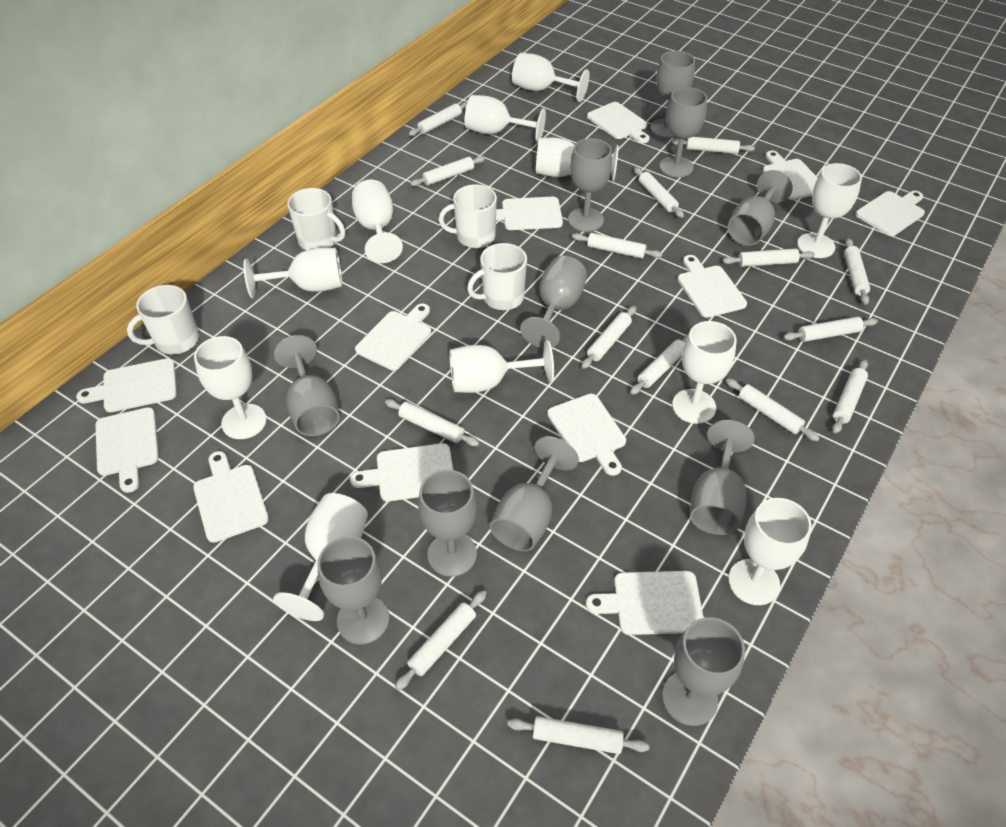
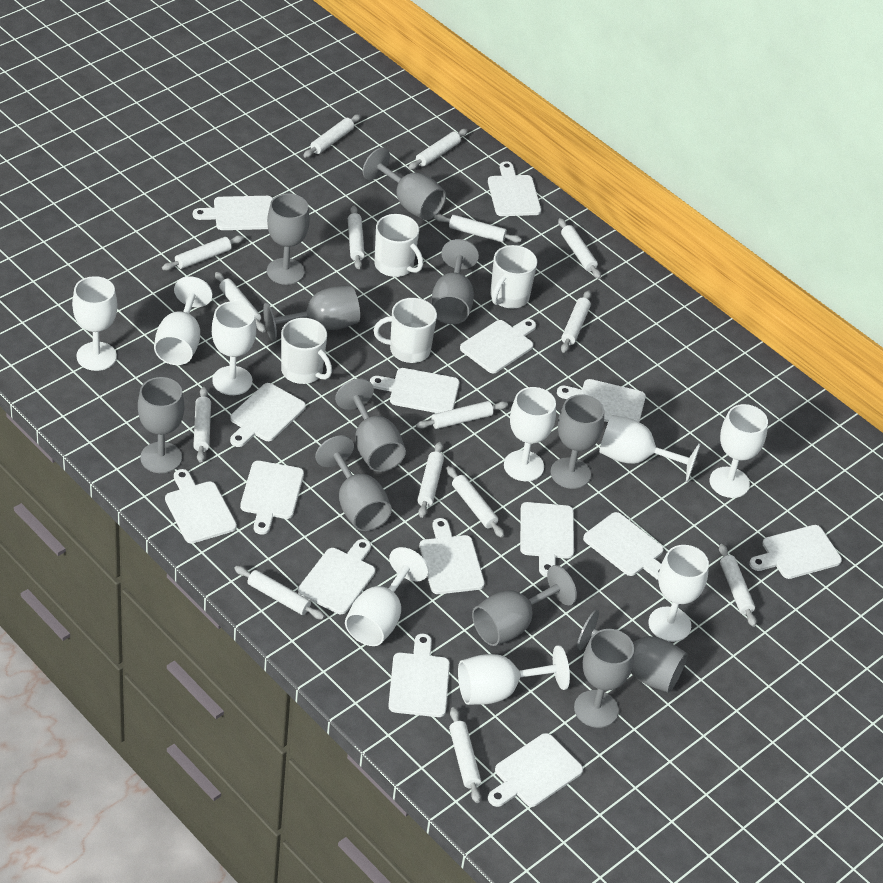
white cutting board: [76,358,177,412] [96,407,159,493] [193,451,269,543] [350,443,453,502] [355,304,431,370] [496,197,563,230] [547,394,626,476] [586,571,704,635] [587,102,650,143] [678,255,747,318] [763,151,818,200] [856,191,925,236] = 12 -> [165,469,237,543] [193,196,273,230] [230,383,306,447] [240,461,304,534] [298,539,375,614] [370,368,459,413] [388,634,450,717] [419,518,485,594] [460,319,536,373] [488,161,541,216] [488,733,583,807] [520,502,574,577] [557,379,646,422] [583,512,663,580] [749,525,842,579] = 15
white goblet: [194,336,267,439] [243,248,342,298] [273,493,368,621] [352,180,403,263] [450,340,554,393] [465,95,546,143] [512,53,589,102] [536,138,619,181] [672,321,737,424] [728,498,812,605] [797,163,862,258] = 11 -> [72,276,118,371] [154,277,213,365] [212,301,256,395] [345,547,429,646] [458,645,570,705] [504,387,556,481] [599,415,700,482] [648,545,709,642] [710,404,768,498] = 9

